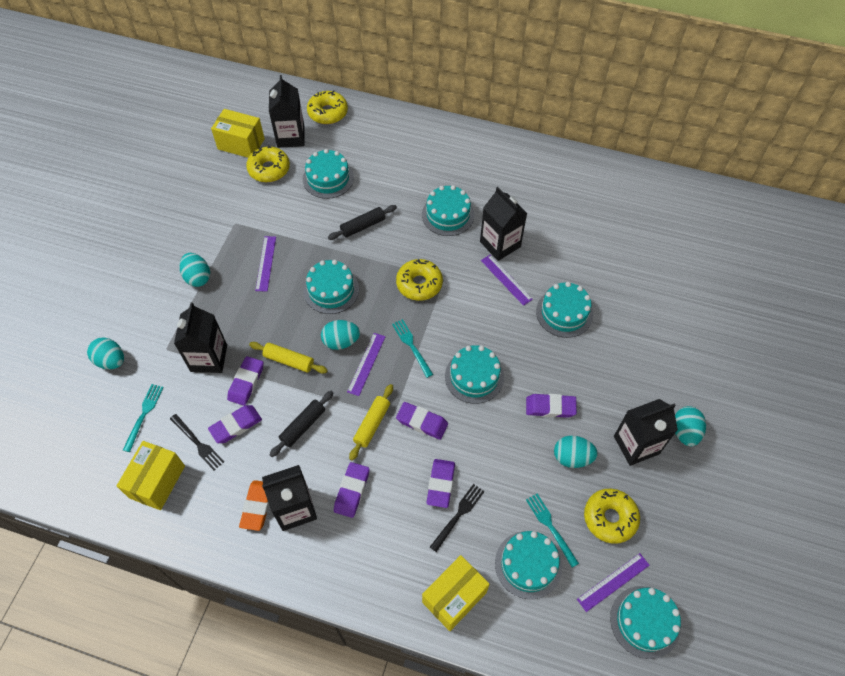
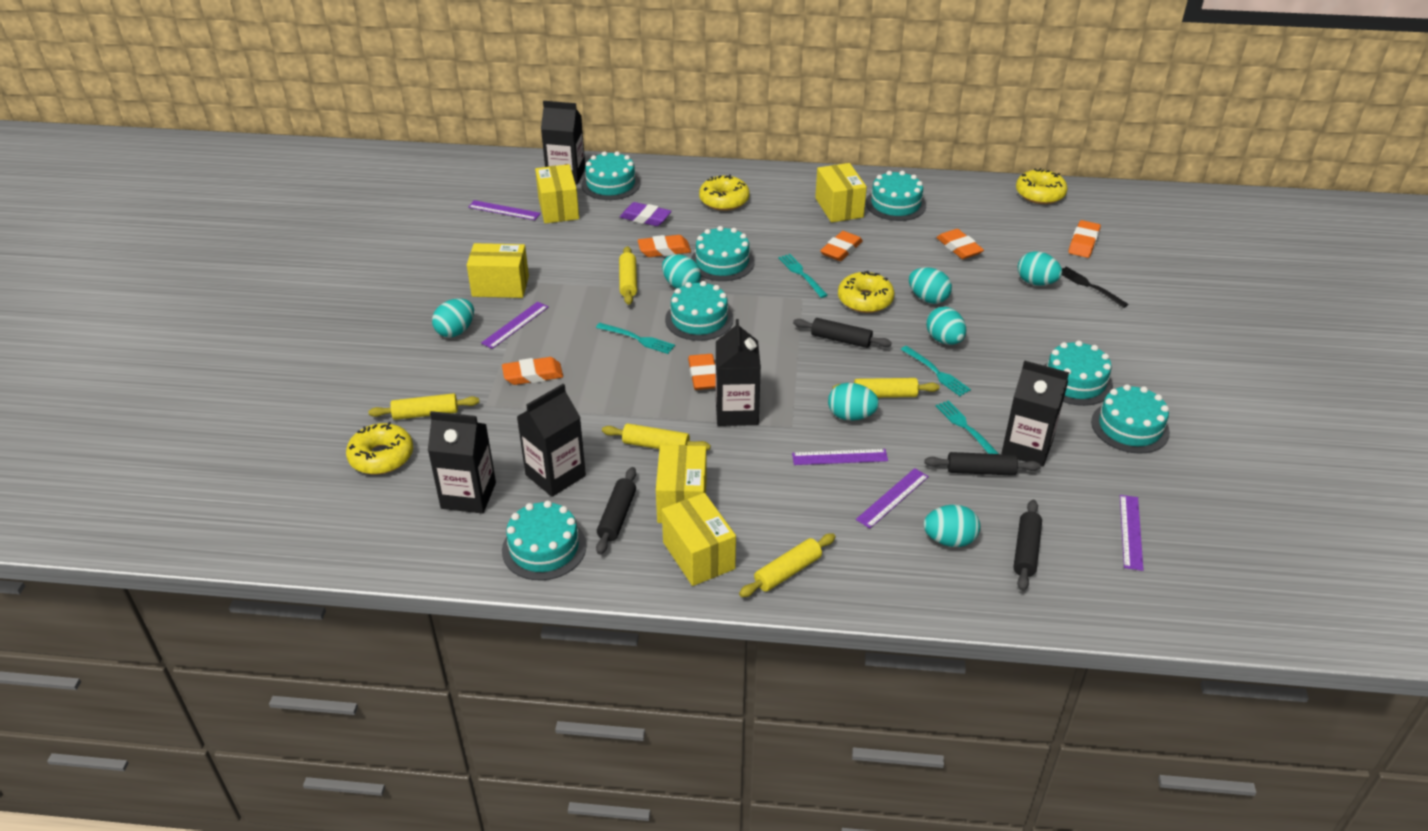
black fork: [170,414,224,470] [430,484,485,552] = 2 -> [1062,266,1129,308] = 1
black rolling pin: [270,391,333,457] [328,205,397,240] = 2 -> [596,467,636,555] [793,318,892,348] [925,452,1041,476] [1013,500,1042,591] = 4
orange eraser: [239,480,269,531] = 1 -> [502,357,563,385] [638,235,691,257] [688,354,716,390] [820,231,863,261] [936,229,984,259] [1069,220,1101,258] = 6
purple eraser: [208,405,262,443] [227,356,264,406] [334,462,370,518] [396,402,448,440] [426,459,455,508] [526,394,577,418] = 6 -> [620,202,671,226] = 1
purple ruler: [255,236,276,292] [347,333,385,396] [481,255,533,306] [577,553,650,612] = 4 -> [468,200,541,220] [481,302,548,349] [792,449,888,465] [856,468,929,529] [1120,495,1143,571] = 5
turquoise egg: [87,338,124,369] [180,253,210,287] [321,320,360,350] [554,436,598,468] [675,406,706,446] = 5 -> [432,298,474,337] [662,254,701,289] [828,383,879,421] [909,267,952,304] [923,505,980,547] [926,307,966,345] [1018,251,1062,286] = 7
turquoise fork: [123,384,164,452] [392,319,433,378] [526,494,579,568] = 3 -> [596,323,675,354] [778,254,828,298] [901,346,971,396] [936,400,999,454] = 4
yellow box: [117,441,185,510] [211,109,265,158] [422,555,490,631] = 3 -> [467,243,529,298] [535,164,579,224] [656,445,707,523] [662,493,736,586] [815,163,867,222] = 5
yellow rolling pin: [249,342,328,374] [349,384,393,461] = 2 -> [368,393,479,420] [602,424,711,451] [619,246,637,305] [739,533,836,597] [832,378,939,398] = 5

